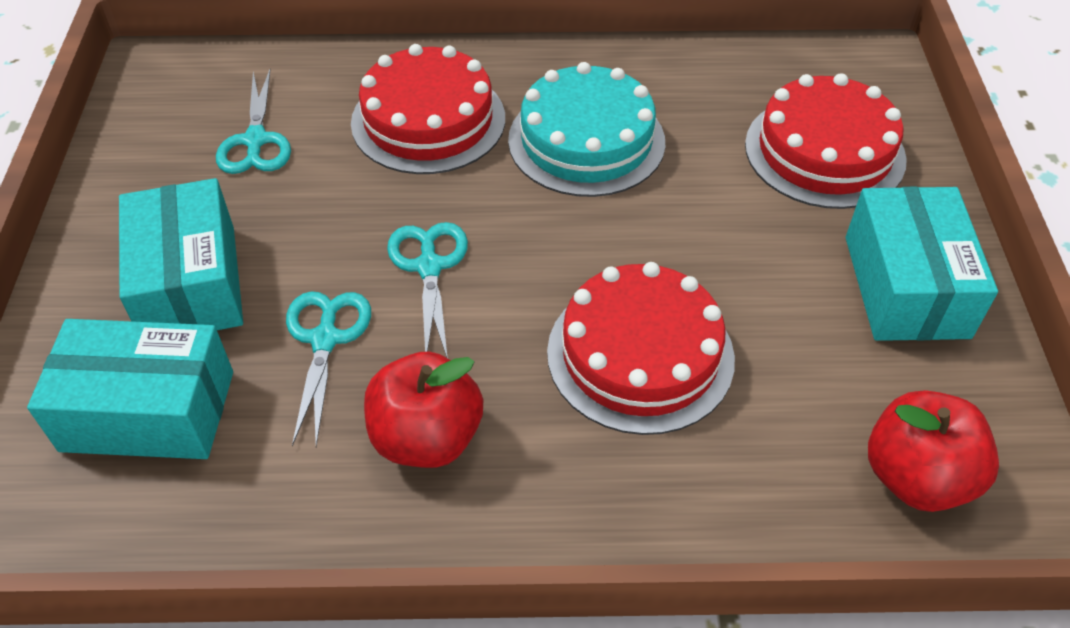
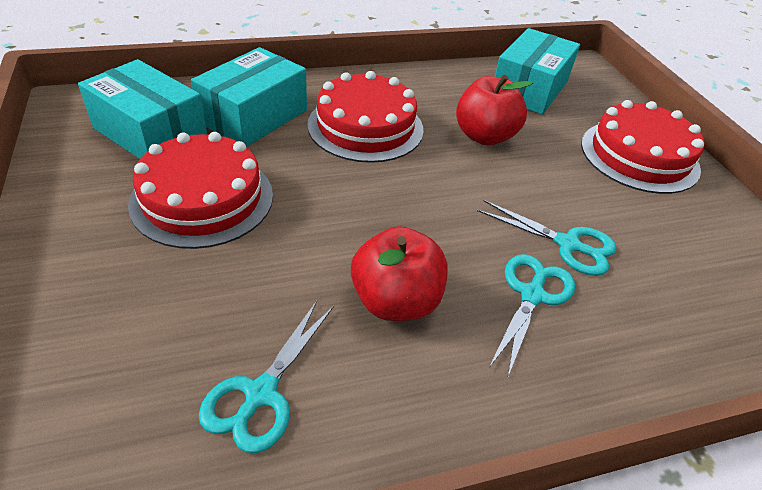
turquoise cake: [508,62,665,197] = 1 -> none = 0

